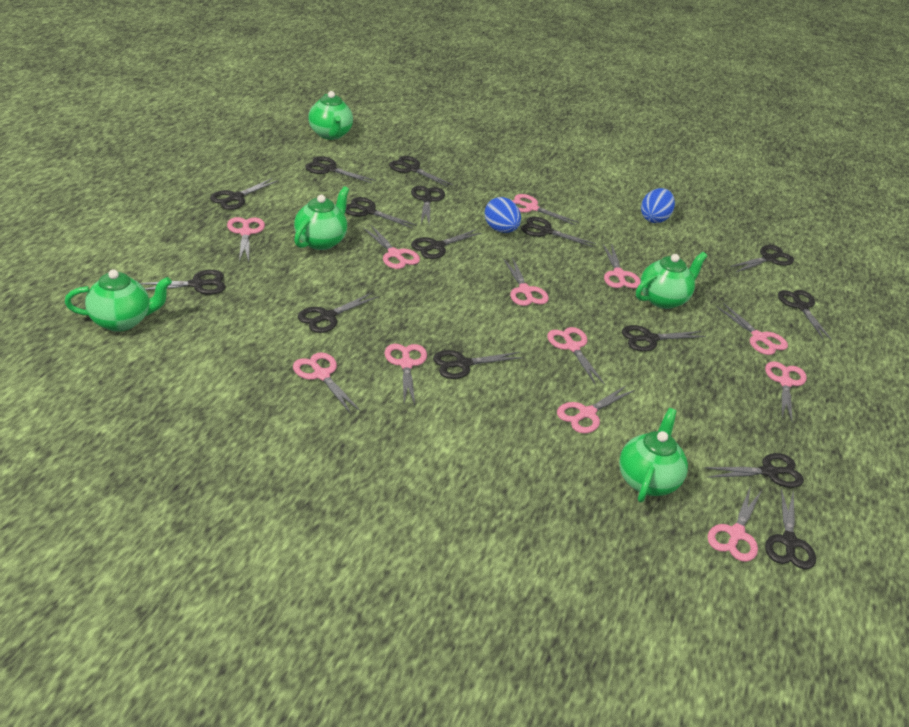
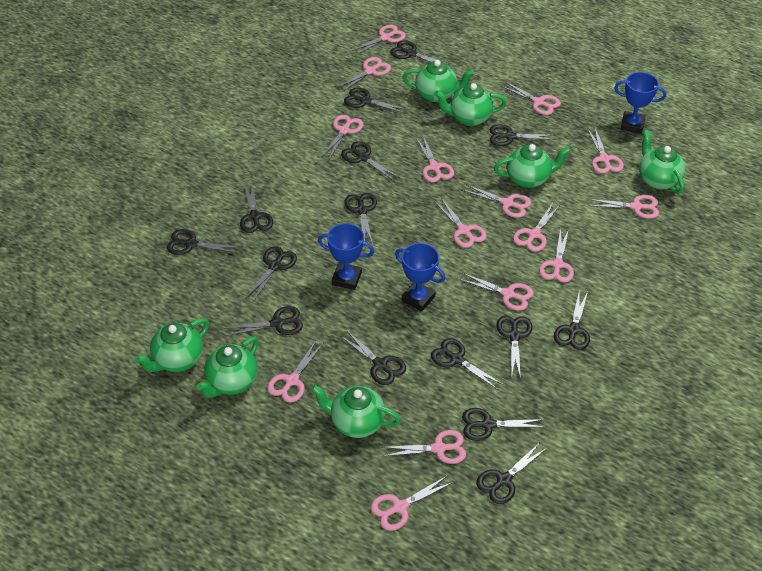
blue egg: [485,197,521,233] [641,188,675,223] = 2 -> none = 0
blue trophy: none = 0 -> [318,223,374,290] [395,243,445,312] [614,72,666,134] = 3
green teapot: [65,269,172,332] [294,186,349,250] [308,91,353,140] [619,408,688,502] [636,252,707,309] = 5 -> [135,318,209,372] [197,337,259,398] [311,385,401,438] [402,60,474,102] [435,83,507,126] [494,144,571,188] [639,130,685,194] = 7
pink scissors: [227,217,265,262] [293,352,361,414] [363,225,420,269] [384,344,427,405] [504,257,549,306] [511,194,579,225] [547,327,605,385] [557,386,634,433] [603,243,641,288] [707,488,762,562] [716,303,788,355] [765,361,807,421] = 12 -> [267,341,324,403] [322,115,363,159] [337,57,391,92] [352,25,406,55] [371,476,453,531] [381,430,466,464] [416,136,454,182] [434,198,487,248] [459,273,534,311] [462,184,531,218] [501,82,561,115] [513,203,560,252] [539,228,574,283] [587,128,624,174] [588,195,659,219] = 15

